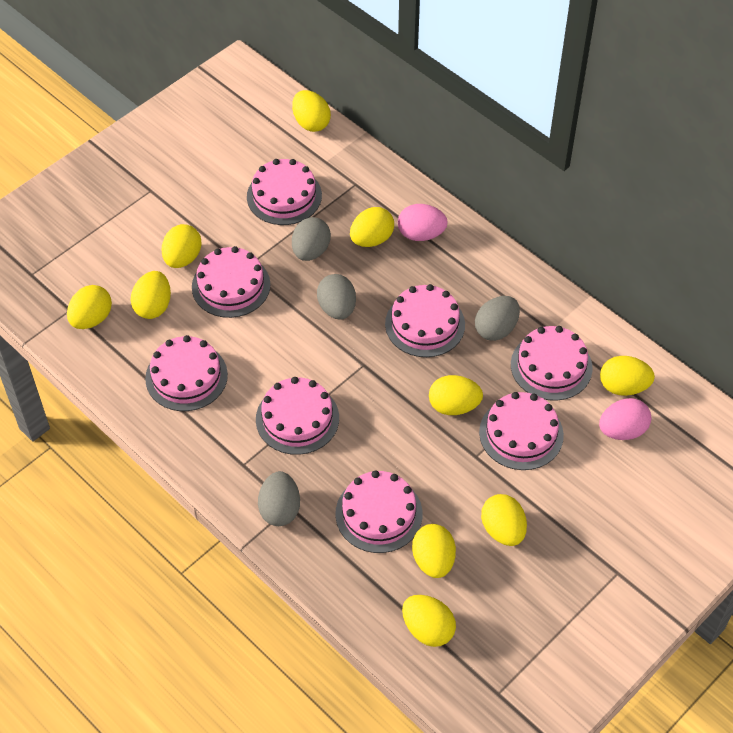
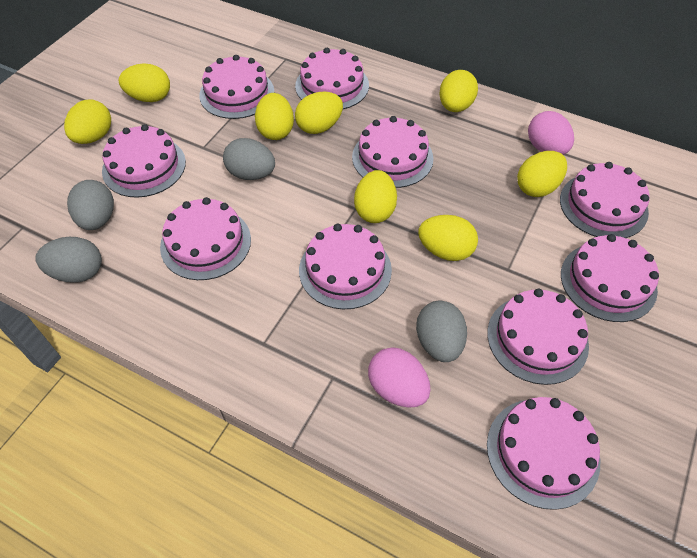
pink cake: [145,335,228,411] [192,246,271,318] [247,159,322,225] [256,377,339,455] [335,470,423,553] [385,284,465,357] [479,392,564,470] [511,326,593,401] = 8 -> [102,124,186,198] [160,197,251,280] [199,55,274,119] [295,48,369,109] [299,224,392,309] [352,116,434,188] [487,289,589,385] [487,397,600,510] [560,162,650,238] [561,234,659,322] = 10
yellow egg: [67,285,112,329] [131,271,171,319] [162,224,202,268] [292,90,331,132] [350,207,394,247] [402,595,456,647] [412,524,456,578] [429,375,483,415] [481,494,527,546] [600,356,655,396] = 10 -> [64,99,111,144] [119,63,170,102] [255,93,294,140] [295,91,343,134] [354,170,397,223] [418,215,478,261] [439,70,478,112] [517,151,567,197] = 8

